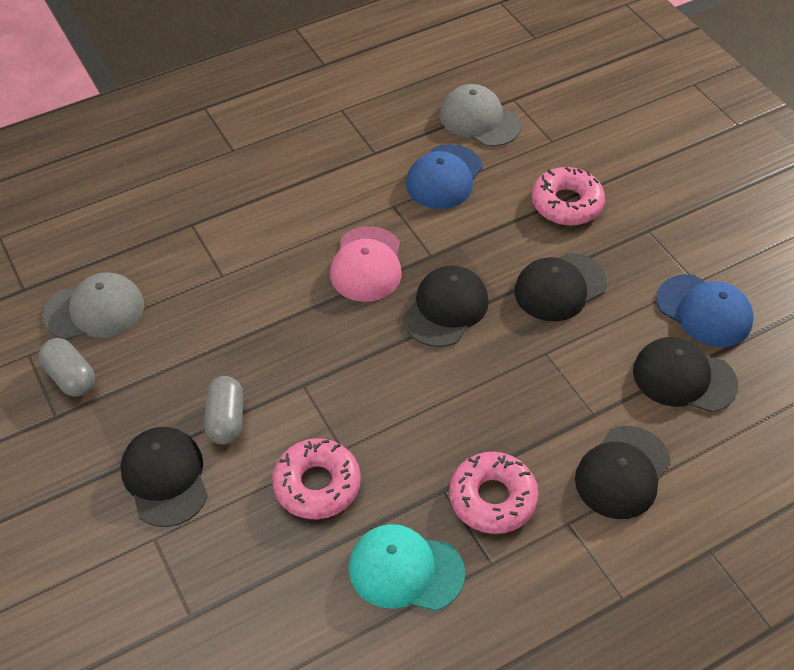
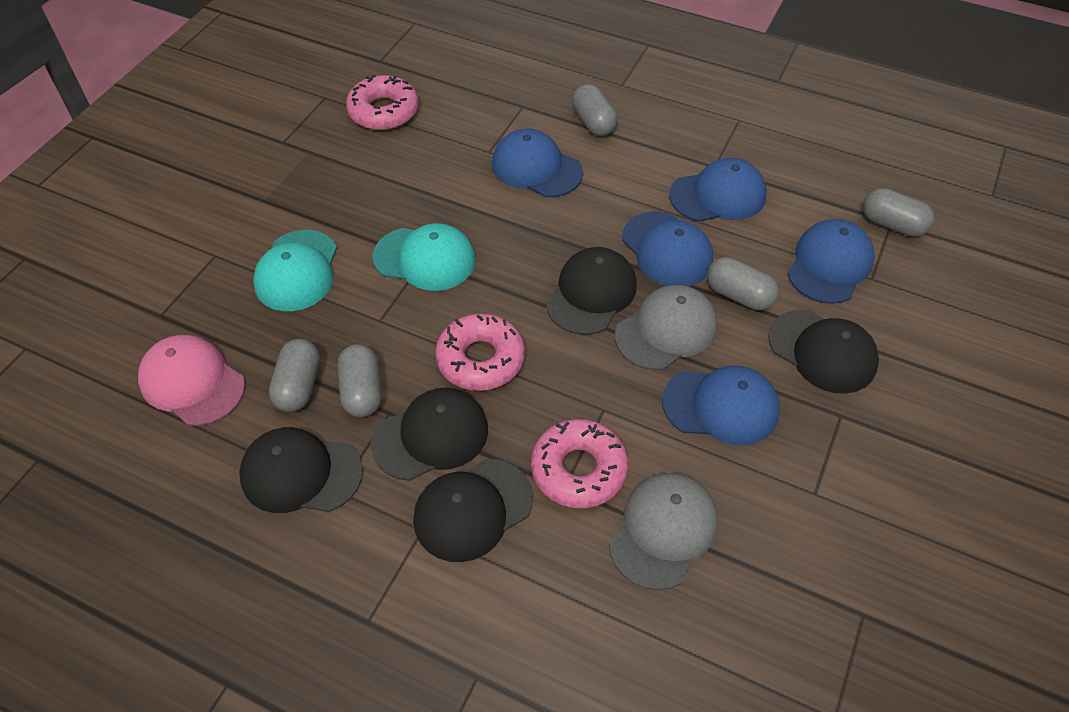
blue cap: [406,144,483,209] [656,274,754,347] = 2 -> [492,129,583,197] [622,211,713,286] [662,366,780,445] [669,158,766,222] [787,219,875,304] = 5
grey capsule: [39,338,95,397] [204,376,243,445] = 2 -> [269,339,320,412] [337,344,382,418] [572,84,618,136] [707,257,779,310] [863,188,935,237] = 5
turquoise cap: [349,524,465,611] = 1 -> [253,230,337,311] [373,223,476,291] = 2

